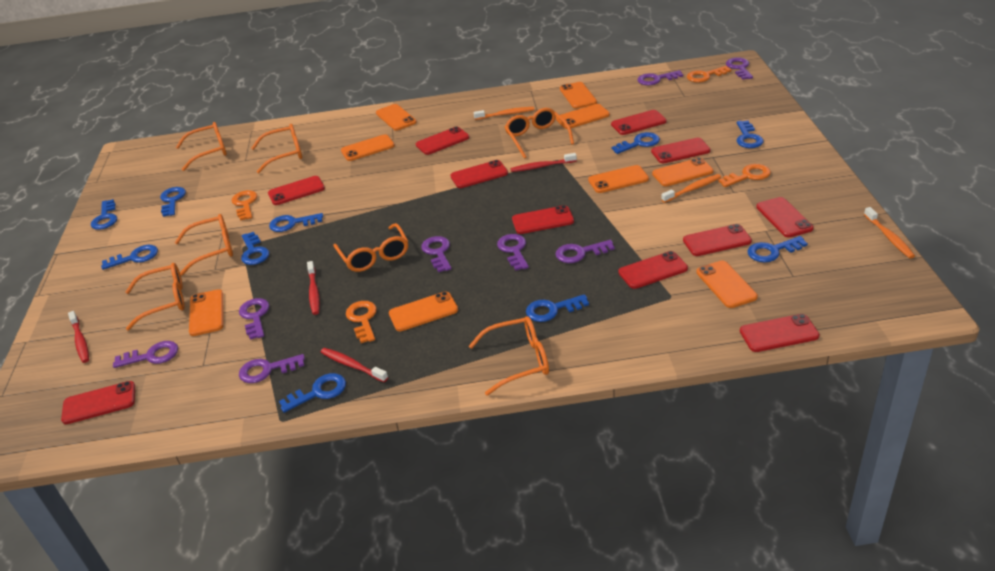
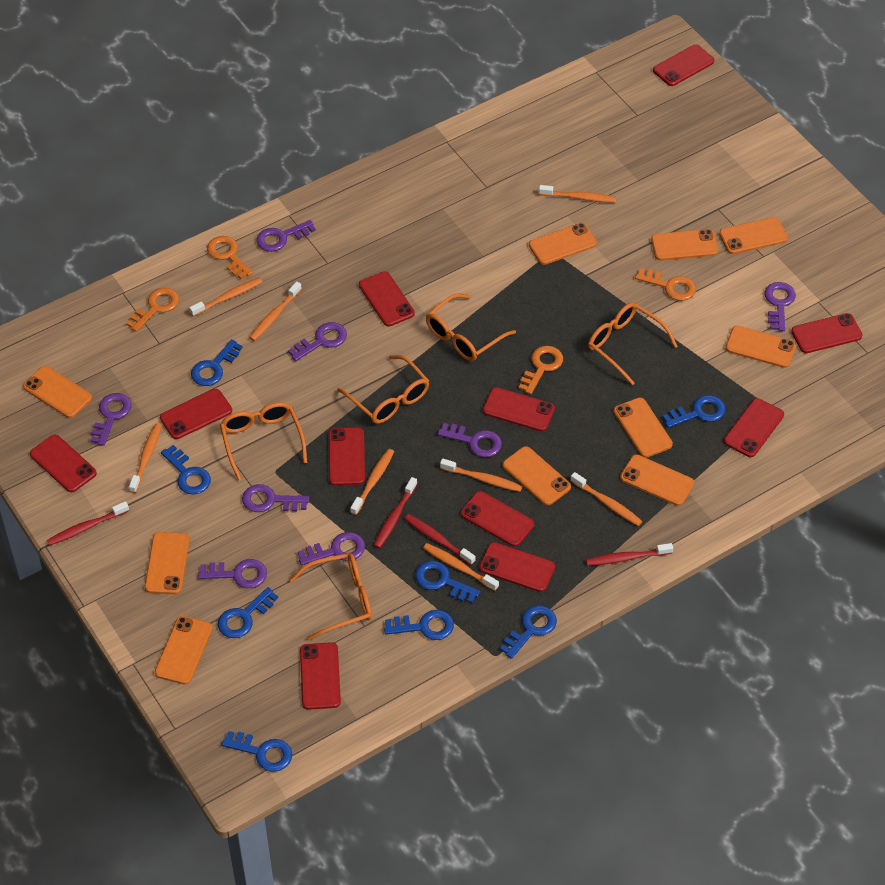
blue key: [91,199,117,230] [101,245,158,270] [160,187,186,217] [241,232,269,265] [269,213,323,232] [279,373,346,413] [526,294,589,322] [611,132,660,154] [737,121,764,148] [747,236,808,262] = 10 -> [161,445,211,495] [191,339,243,386] [218,587,278,638] [222,731,292,772] [384,610,454,640] [415,561,480,603] [500,605,557,659] [663,395,725,428] = 8
orange glasses: [125,263,185,330] [175,214,233,276] [176,122,227,171] [251,124,302,173] [333,223,408,272] [469,316,549,396] [505,108,574,159] = 7 -> [220,402,307,480] [290,553,372,640] [337,355,429,424] [426,293,516,361] [588,303,678,385] = 5
orange phone: [189,289,223,336] [341,134,395,161] [376,104,417,131] [389,292,458,331] [556,104,610,129] [560,82,597,109] [588,165,649,193] [652,157,714,186] [696,260,758,308] = 9 -> [23,366,92,418] [145,532,190,594] [155,616,212,685] [502,446,571,506] [529,223,597,265] [613,398,673,458] [620,455,694,506] [651,229,718,261] [719,217,788,254] [726,326,796,368] = 10
orange toothbrush: [473,107,534,120] [661,174,721,203] [864,207,915,259] = 3 -> [129,424,161,493] [189,278,262,317] [249,282,302,341] [350,449,394,515] [423,543,499,591] [440,458,522,492] [539,185,616,203] [571,472,643,526] = 8

